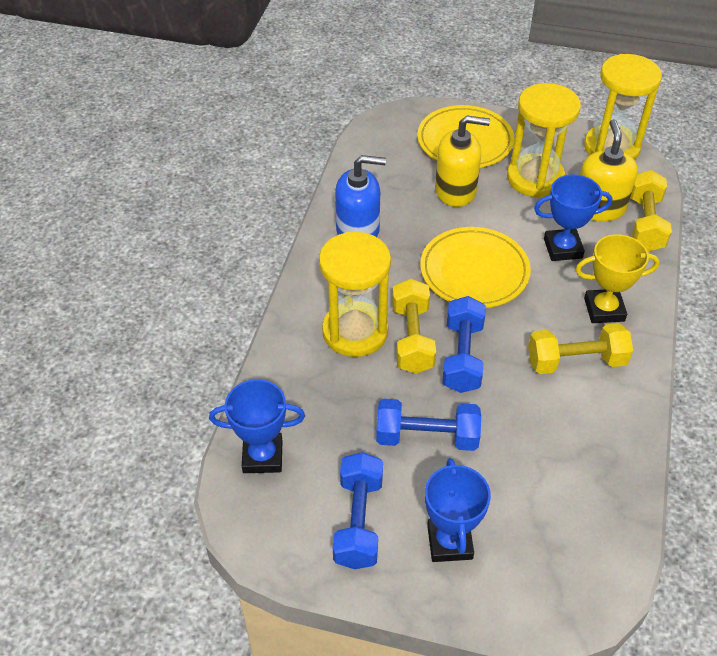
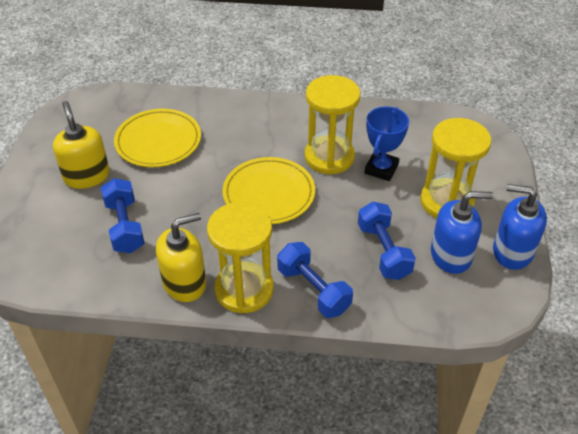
blue soap dispenser: [335,155,386,237] = 1 -> [431,191,493,274] [493,184,547,270] = 2
blue trophy: [209,379,305,473] [425,458,491,562] [534,174,612,261] = 3 -> [365,106,409,181] = 1
yellow dumbbell: [392,279,436,374] [528,323,633,374] [630,170,672,252] = 3 -> none = 0
yellow trophy: [576,234,660,323] = 1 -> none = 0

